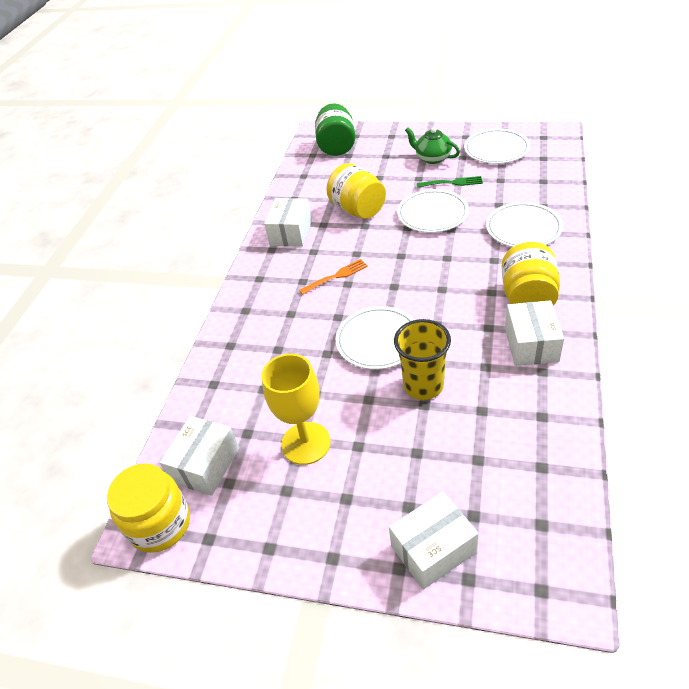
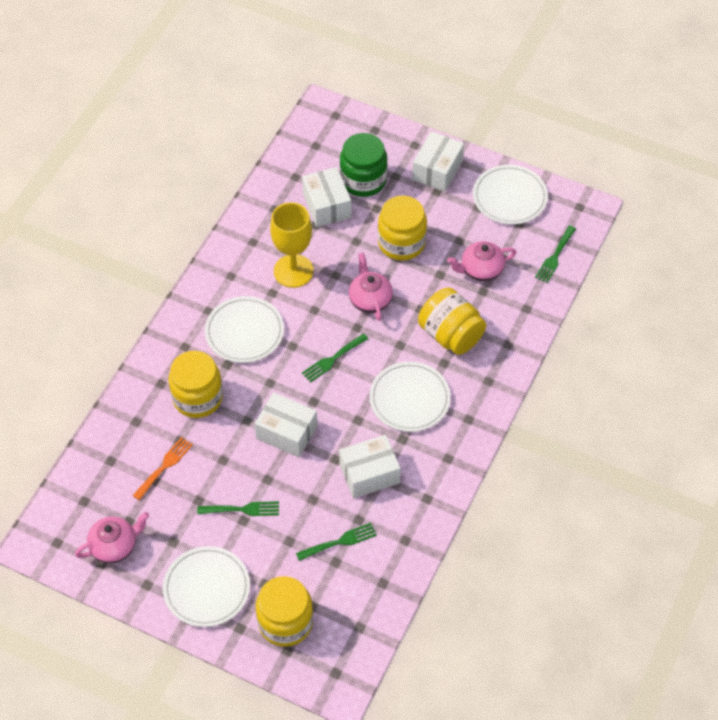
green fork: [417,176,483,188] = 1 -> [197,501,279,516] [296,523,377,561] [302,333,368,383] [535,225,576,283] = 4
green teapot: [405,127,460,164] = 1 -> none = 0
pink teapot: none = 0 -> [75,512,149,564] [349,253,393,321] [447,241,517,281] = 3
yellow cup: [394,319,451,400] = 1 -> none = 0
yellow jar: [107,463,190,553] [326,163,386,219] [502,242,560,306] = 3 -> [169,351,223,418] [256,576,313,647] [378,195,427,261] [418,288,486,355] = 4

